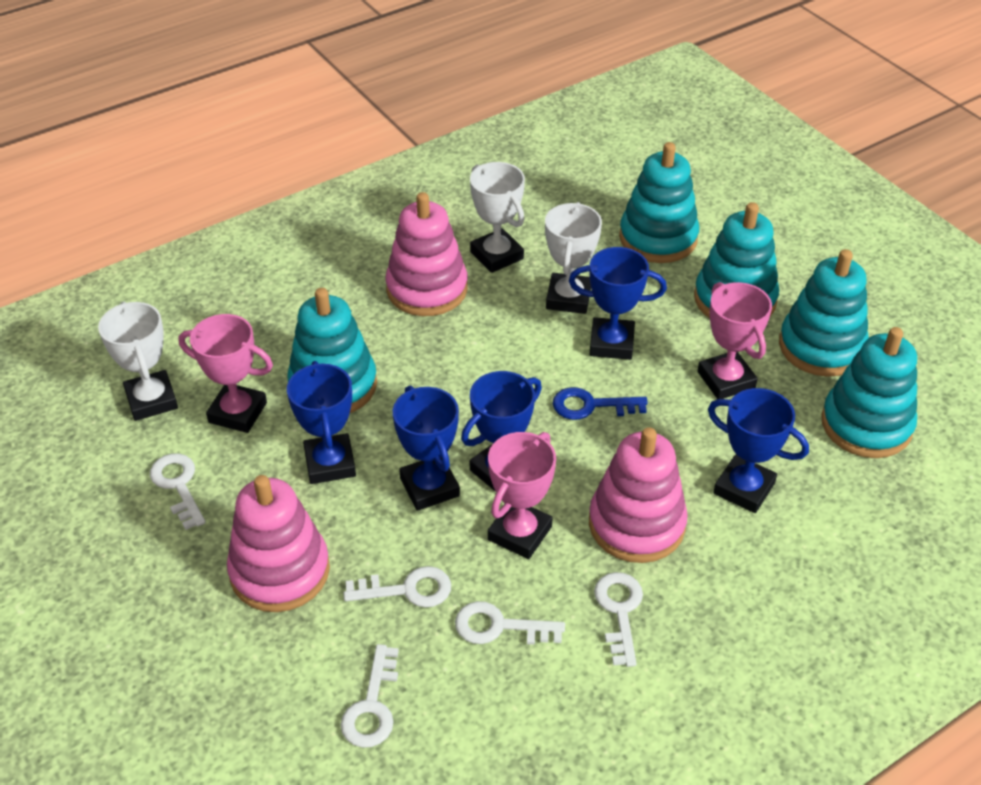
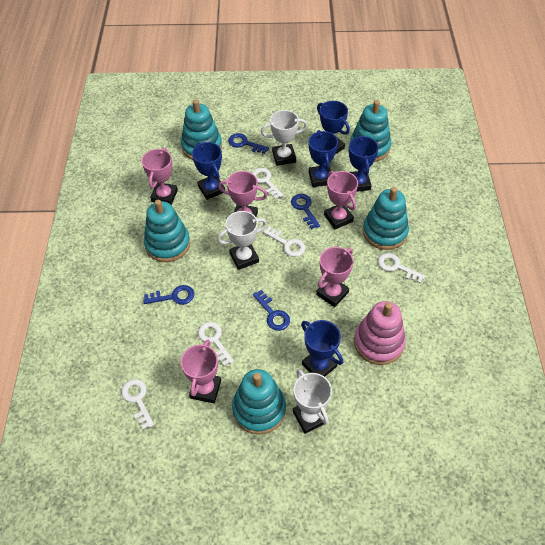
blue key: [553,387,648,420] = 1 -> [143,285,194,305] [228,133,269,154] [253,290,290,331] [291,194,320,229] = 4
pink stacking toy: [227,475,330,612] [385,192,468,316] [589,427,688,563] = 3 -> [354,301,406,365] = 1
pink trophy: [178,314,273,433] [488,432,556,559] [698,282,772,399] = 3 -> [142,148,178,205] [181,340,221,403] [218,171,268,217] [316,247,354,307] [324,171,358,229] = 5

